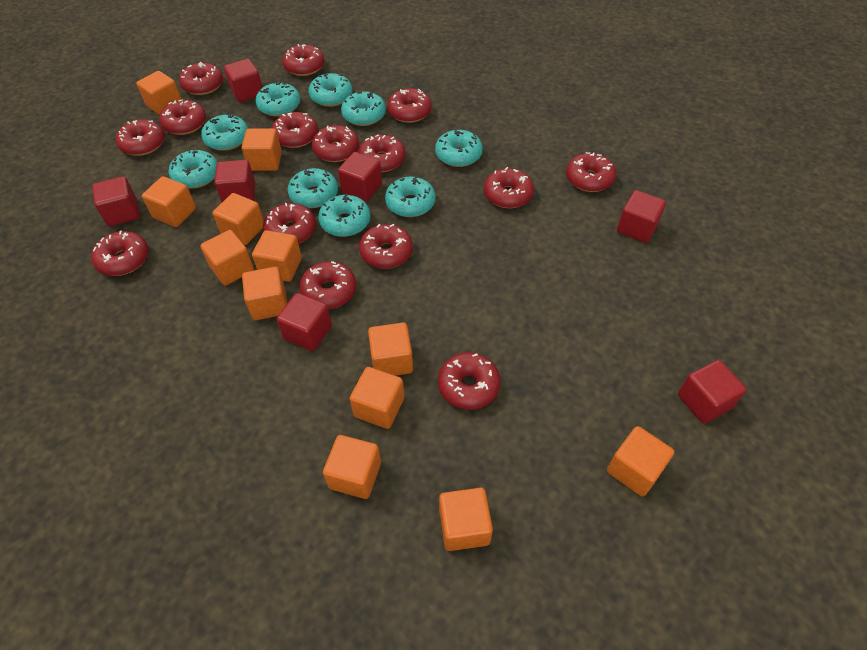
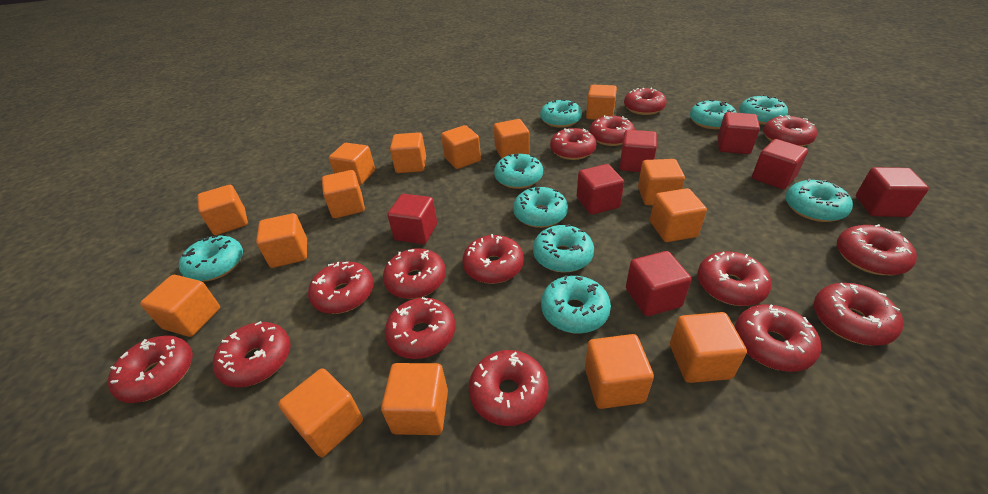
orange cube: [136,71,182,115] [142,176,196,227] [200,230,254,286] [213,193,264,245] [242,128,282,171] [242,267,287,320] [252,230,302,282] [323,435,381,499] [350,367,404,429] [368,323,413,376] [439,488,493,551] [607,426,675,497] = 12 -> [140,275,220,337] [197,185,248,235] [256,213,307,268] [278,368,363,457] [322,170,365,218] [329,143,375,185] [381,363,448,435] [390,132,426,173] [441,125,481,169] [494,119,530,159] [585,334,654,409] [586,85,617,120] [638,159,685,205] [650,188,707,242] [670,312,747,383] = 15

